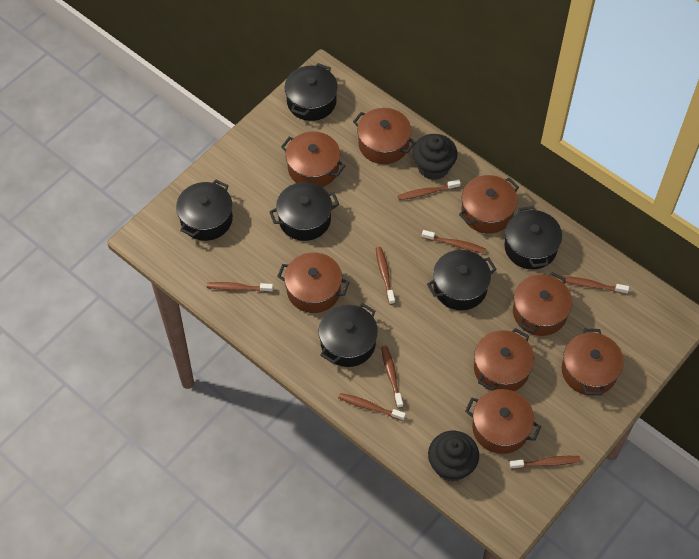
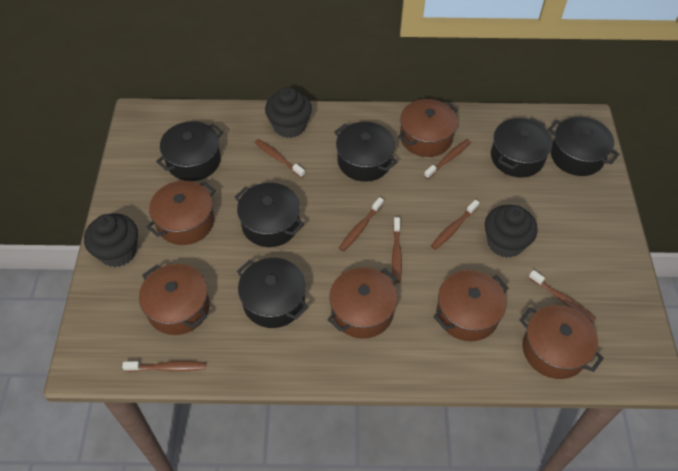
black cupcake: [412,134,458,180] [428,431,479,482] = 2 -> [84,213,138,267] [265,87,312,138] [485,205,538,258] = 3
brown pot: [277,252,350,313] [281,131,345,187] [353,108,416,164] [459,175,519,234] [465,389,541,454] [474,328,534,391] [513,272,572,336] [562,328,624,396] = 8 -> [139,264,210,335] [146,181,216,245] [328,267,398,339] [398,99,458,157] [433,270,509,341] [519,305,604,379] = 6
brown toothbrush: [207,282,273,292] [338,393,406,421] [376,247,395,305] [381,346,403,408] [398,179,461,200] [422,230,486,253] [510,456,581,469] [562,276,629,294] = 8 -> [122,361,206,372] [254,139,305,178] [339,197,384,252] [392,217,402,283] [424,139,471,179] [431,200,480,250] [529,270,596,323] = 7

